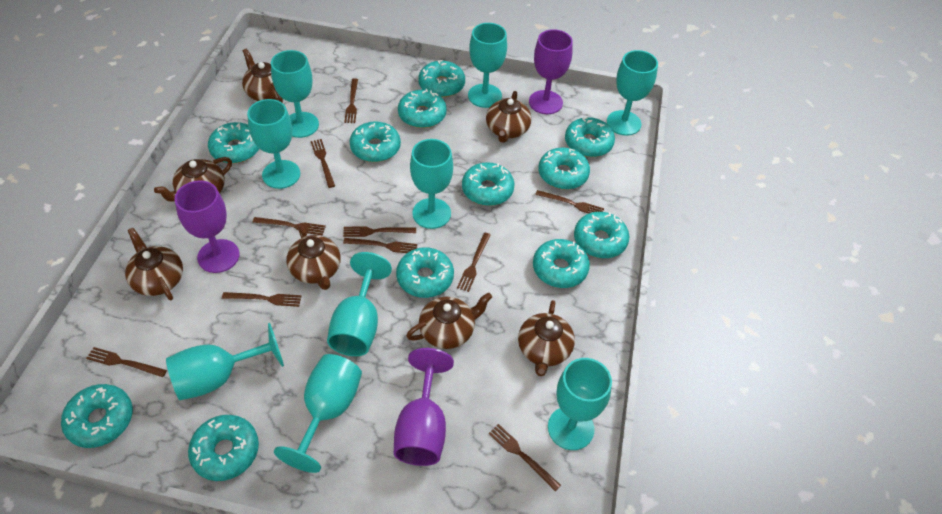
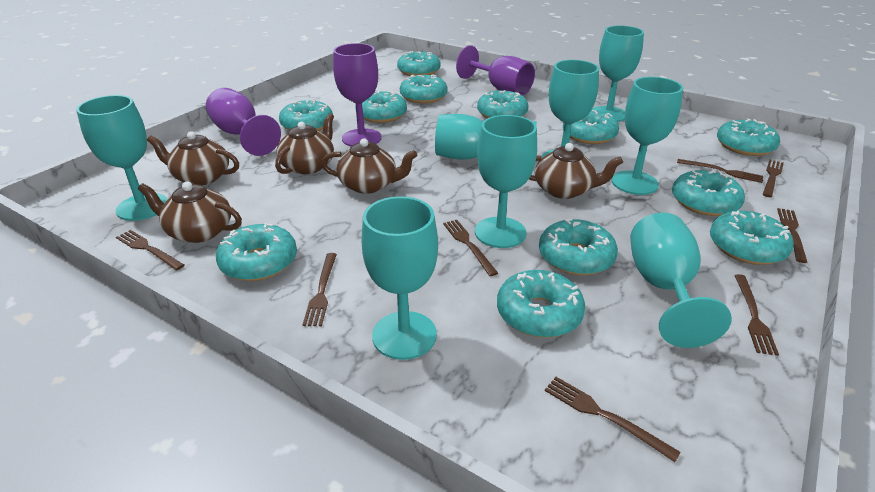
brown fork: [86,347,167,377] [222,292,301,307] [253,217,326,236] [311,139,335,188] [343,226,416,237] [343,238,417,253] [344,78,358,123] [457,233,491,292] [488,424,561,491] [535,190,604,213] = 10 -> [116,230,184,270] [302,253,337,326] [443,220,498,276] [545,377,681,462] [677,159,763,183] [734,274,779,356] [762,160,784,197] [777,208,807,263] = 8
brown teapot: [125,228,183,300] [154,157,232,202] [242,49,283,102] [286,226,341,290] [406,292,492,349] [486,91,532,143] [518,300,575,376] = 7 -> [138,182,242,243] [147,131,239,185] [275,113,334,174] [321,138,417,194] [529,143,623,199] = 5
turquoise goblet: [166,323,284,400] [247,99,300,189] [271,50,319,138] [274,354,362,473] [327,252,392,356] [410,139,453,229] [468,23,507,108] [548,358,612,450] [607,50,658,136] = 9 -> [76,95,168,221] [362,196,438,360] [435,114,537,159] [475,115,537,248] [542,60,599,158] [592,26,644,122] [612,77,683,195] [630,213,732,348] = 8

